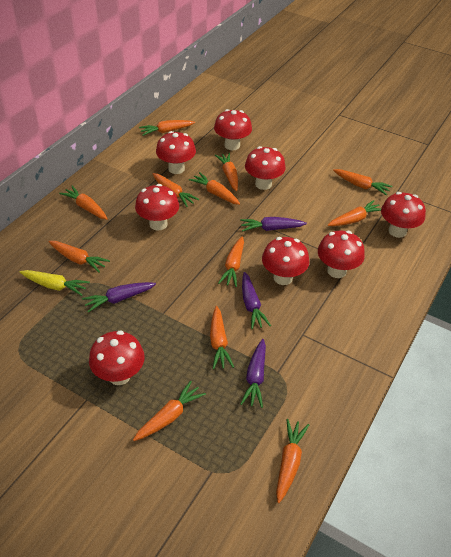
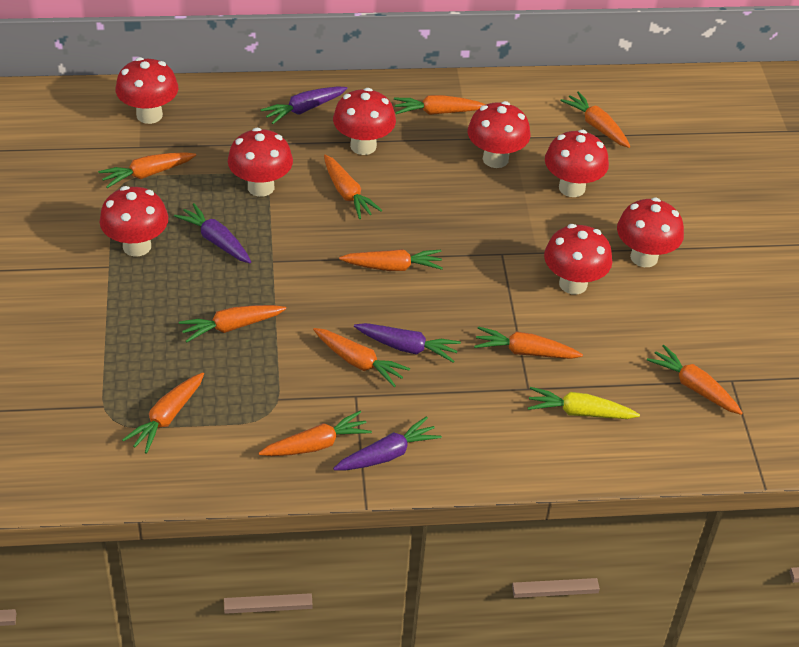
orange carrot: [48,241,110,273] [59,186,108,220] [133,381,206,441] [139,120,195,136] [152,173,199,207] [189,172,240,205] [210,306,234,369] [215,153,238,191] [218,236,244,287] [276,419,309,503] [328,200,381,226] [333,169,392,196] = 12 -> [98,152,196,188] [122,373,204,454] [179,305,286,342] [259,411,372,456] [313,328,410,387] [324,155,382,219] [339,249,443,271] [394,95,486,115] [474,326,583,359] [560,91,630,148] [647,345,743,415] = 11

